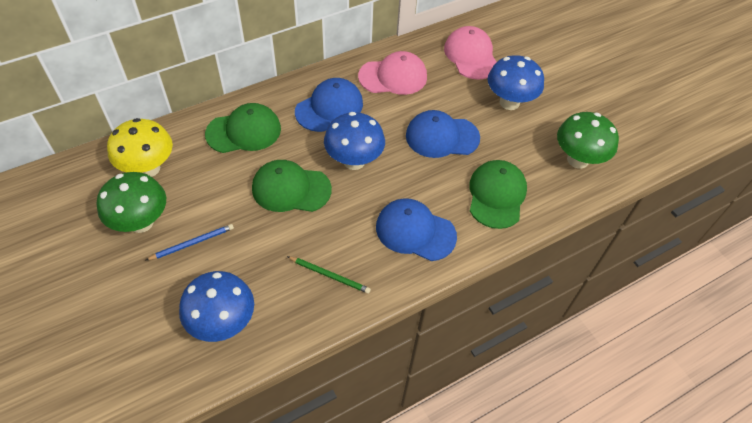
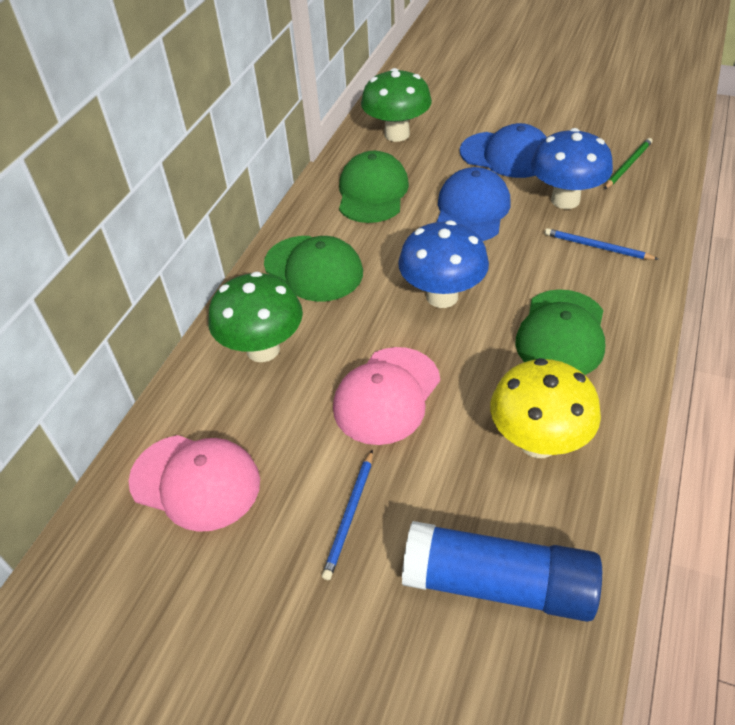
blue cap: [295,78,363,132] [376,198,457,261] [406,110,480,158] = 3 -> [437,167,511,241] [460,123,547,178] = 2
blue glue stick: none = 0 -> [402,521,602,622] = 1
blue mushroom: [179,271,254,342] [324,112,385,170] [488,55,544,110] = 3 -> [398,220,489,308] [531,128,613,209] = 2
blue pencil: [146,224,234,260] = 1 -> [322,450,373,580] [545,228,659,260] = 2

